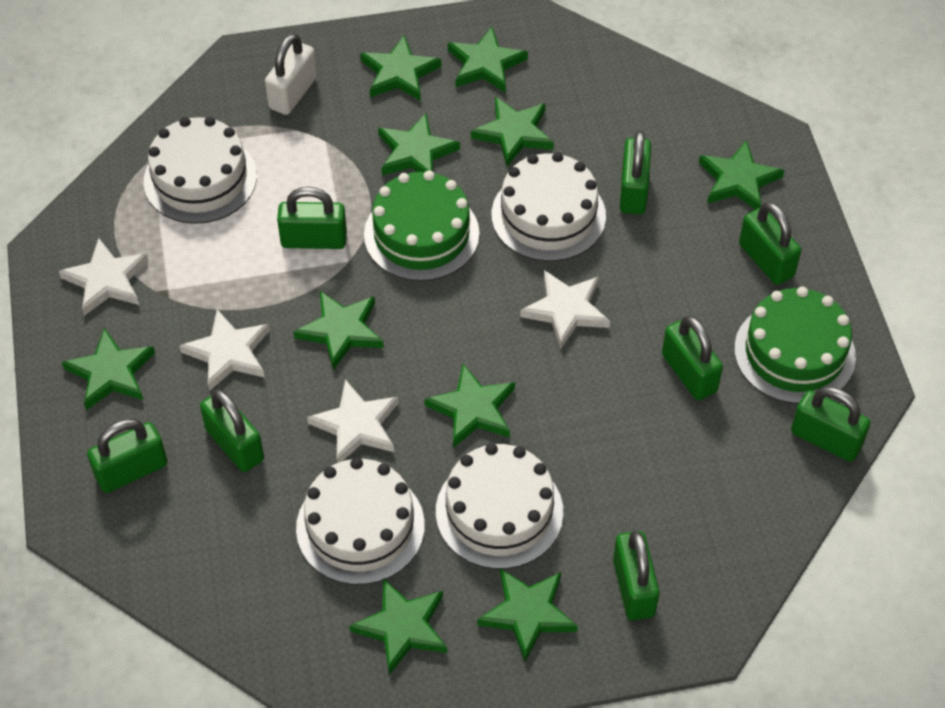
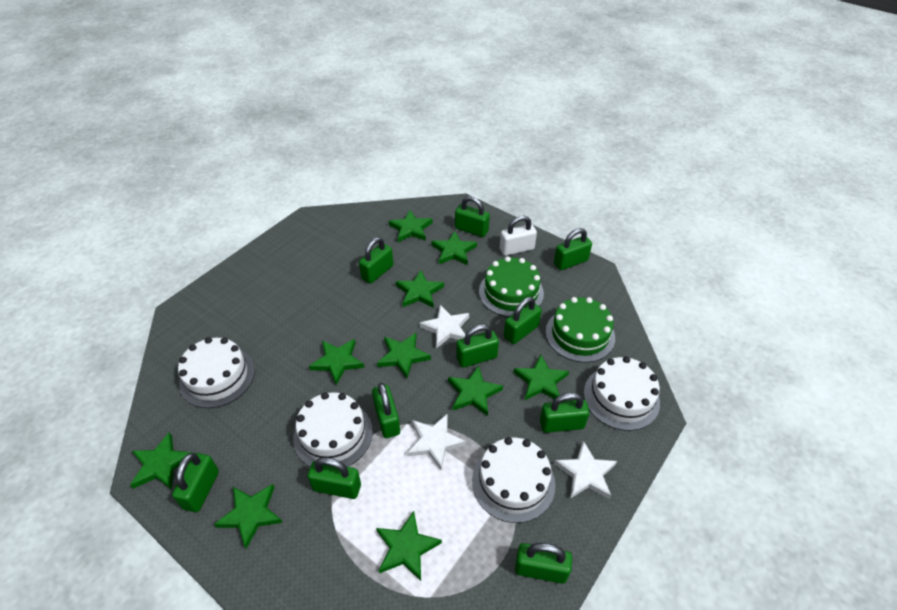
green padlock: [87,419,167,493] [200,389,264,472] [277,187,347,249] [613,531,659,621] [620,131,651,214] [662,316,723,400] [739,202,801,285] [791,387,871,462] = 8 -> [172,453,219,512] [308,457,361,499] [359,237,393,284] [372,383,400,438] [455,196,490,237] [456,324,499,368] [504,297,542,344] [515,543,572,584] [540,393,589,433] [554,228,592,270] = 10
white star: [59,238,149,316] [180,309,269,391] [307,379,399,463] [520,270,610,349] = 4 -> [407,413,466,470] [420,305,469,348] [554,441,617,499] = 3

